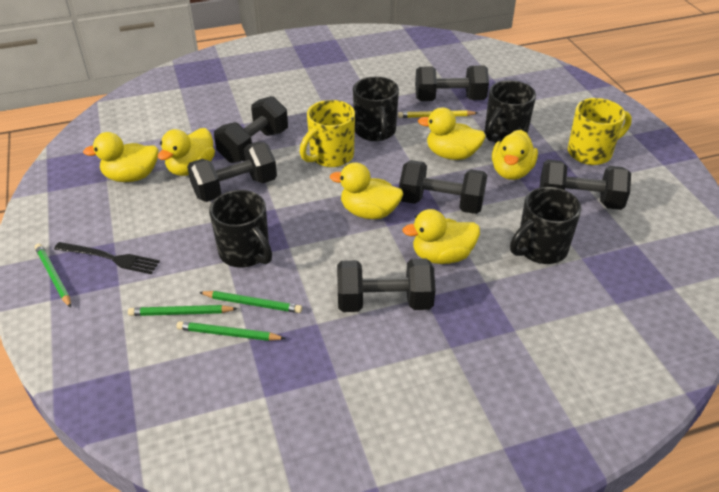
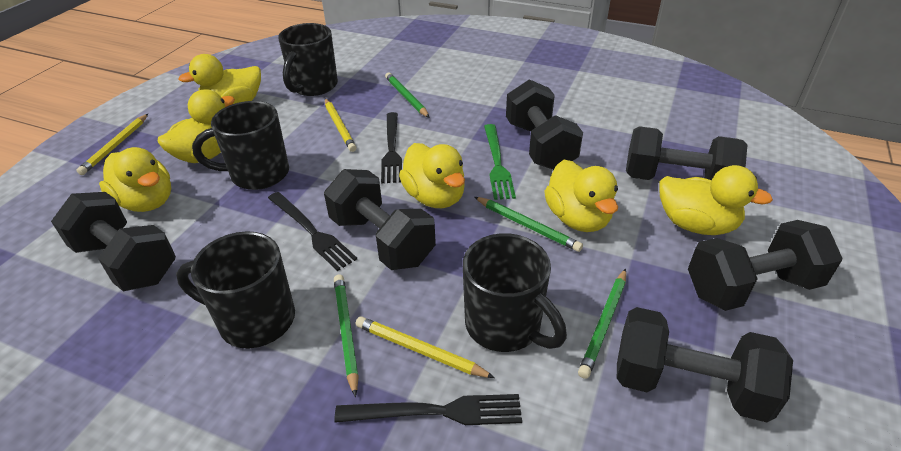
black fork: [54,242,160,274] = 1 -> [268,192,357,271] [334,394,522,425] [381,112,402,183] = 3
green fork: none = 0 -> [484,124,516,200] = 1
yellow mug: [300,100,355,167] [568,98,632,165] = 2 -> none = 0
yellow pencil: [398,110,478,118] = 1 -> [76,114,148,175] [325,99,356,152] [355,316,495,378] = 3

